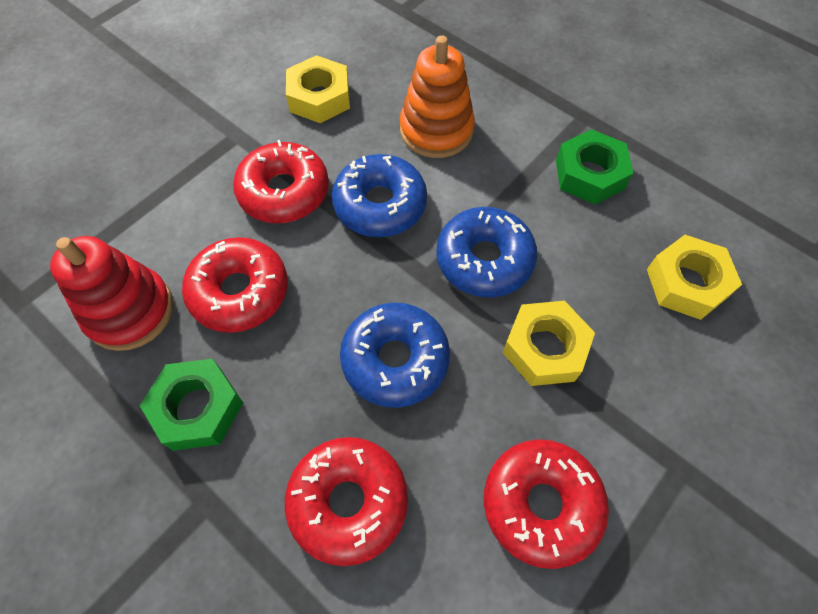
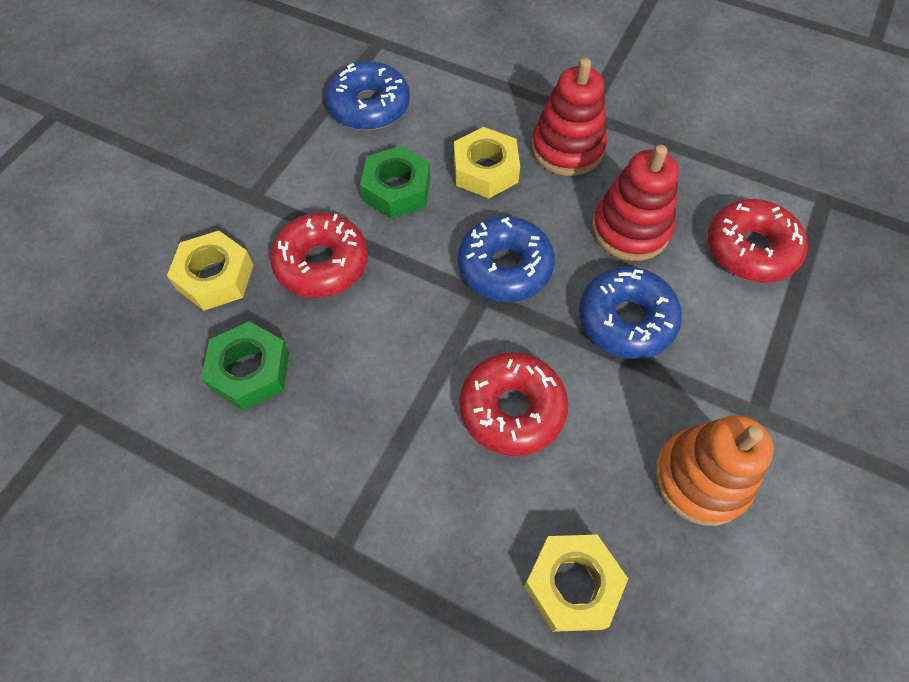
red donut: [182,237,288,333] [233,140,329,223] [285,437,408,566] [484,439,609,569] = 4 -> [270,212,368,298] [460,352,568,456] [708,199,808,283] = 3
red stacking toy: [50,236,173,351] = 1 -> [531,58,607,176] [592,145,679,261] = 2

